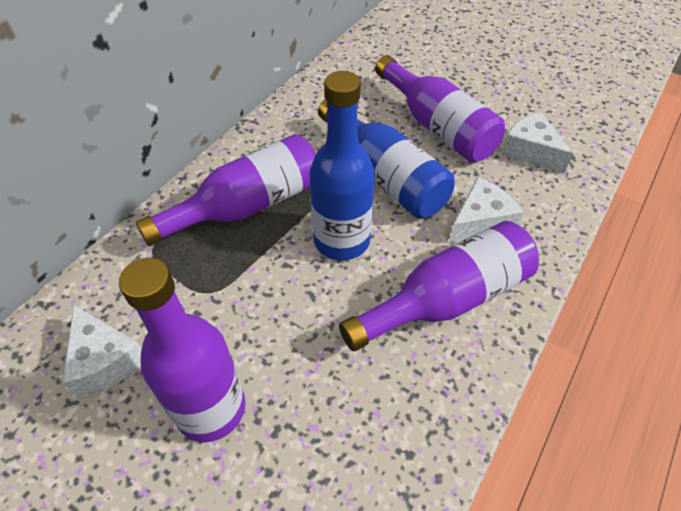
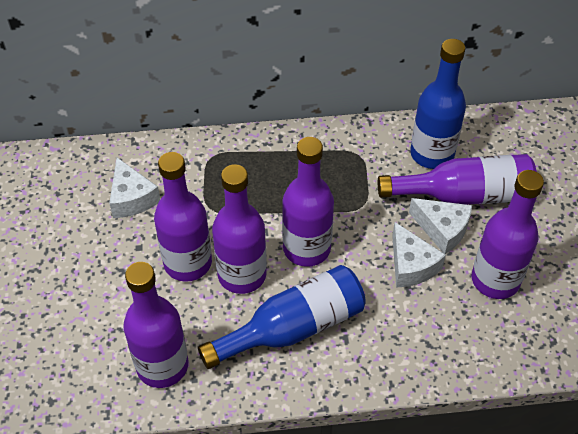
purple bottle: [119,258,245,442] [136,134,316,246] [339,221,539,351] [375,55,505,163] = 4 -> [123,262,188,388] [154,152,212,282] [212,164,267,294] [282,137,334,267] [378,154,537,205] [471,170,544,299] = 6

